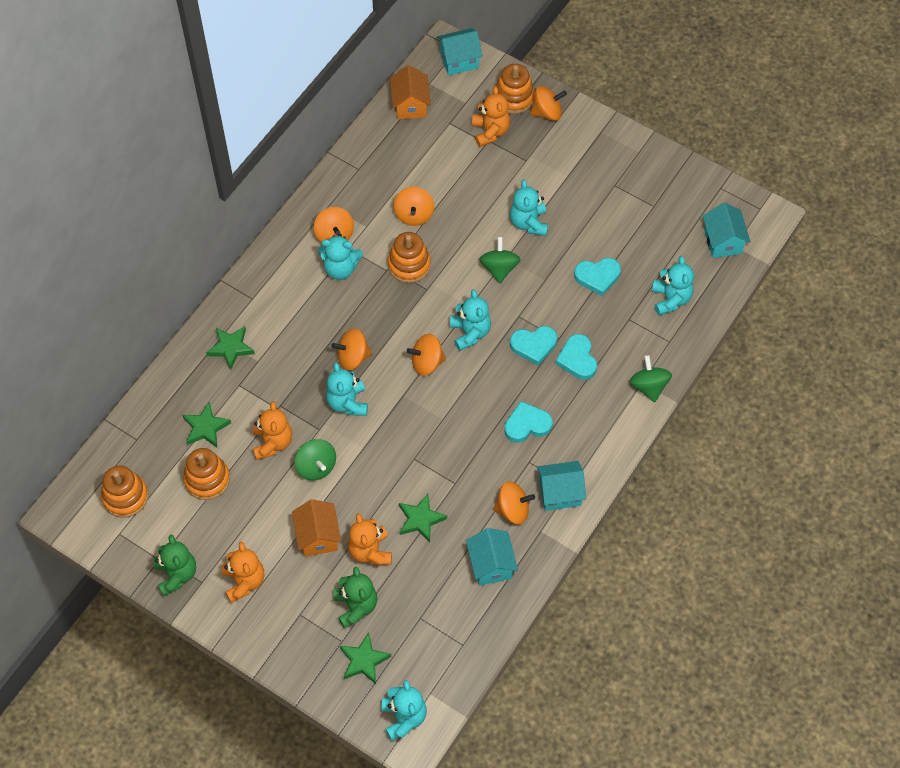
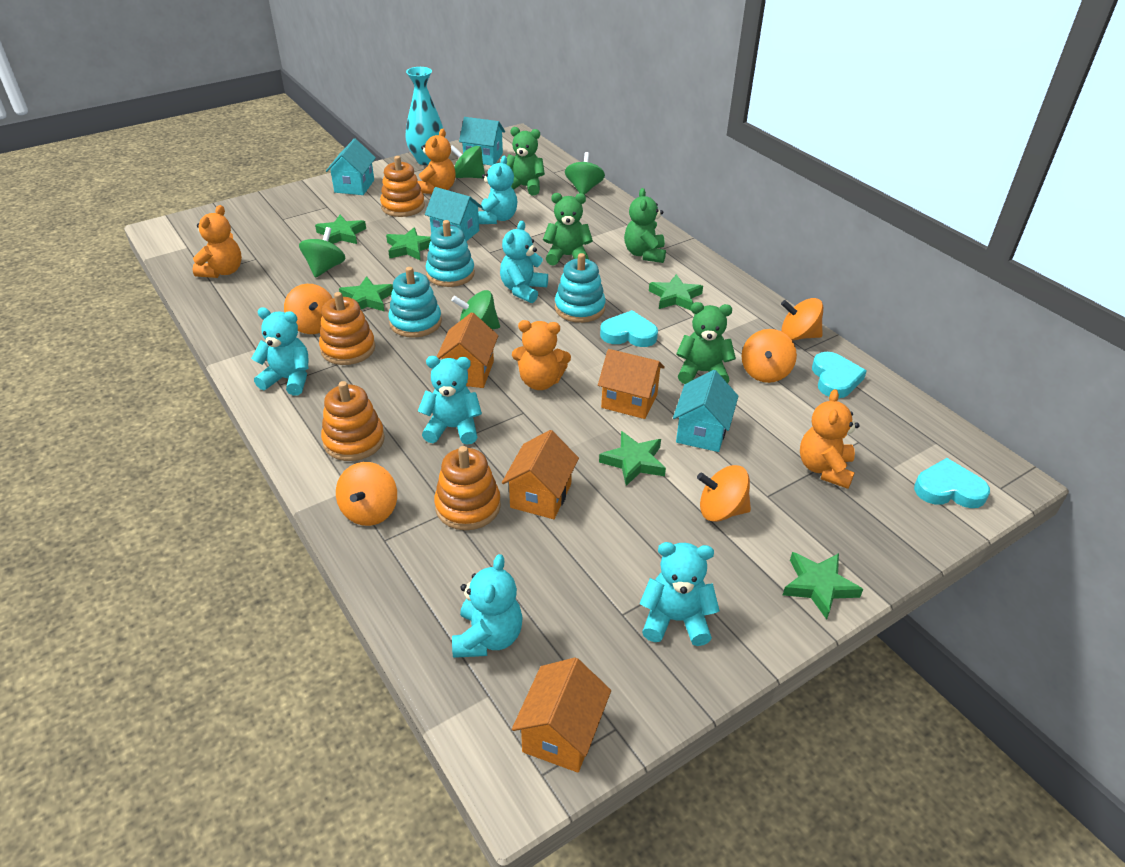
green spinning top: [295,439,336,481] [479,237,521,283] [629,355,672,402] = 3 -> [299,227,346,278] [451,145,485,178] [451,290,500,330] [565,152,605,195] = 4
green star: [182,402,231,448] [206,326,255,370] [340,632,391,684] [399,494,447,543] = 4 -> [315,215,366,244] [339,276,393,312] [386,227,431,260] [599,431,666,486] [649,274,703,310] [783,552,863,619] = 6
green teddy bear: [154,535,196,596] [334,567,377,628] = 2 -> [507,127,545,196] [543,193,593,266] [624,188,666,263] [676,302,736,384] = 4
orange house: [292,499,341,557] [390,65,431,119] = 2 -> [437,312,498,388] [502,430,579,519] [512,657,611,773] [598,349,665,419] = 4
orange spinning top: [314,207,354,242] [331,328,372,370] [393,187,434,226] [407,334,446,376] [493,481,535,525] [530,86,567,121] = 6 -> [284,284,333,334] [336,462,397,526] [697,465,751,522] [742,329,797,383] [781,298,823,341] = 5
turquoise heart: [504,401,553,443] [510,326,557,366] [555,334,597,380] [574,258,621,296] = 4 -> [600,310,658,347] [812,352,867,398] [914,458,990,508] = 3
turquoise stacking toy: none = 0 -> [389,267,442,338] [426,220,475,287] [555,253,606,323] = 3
turquoise vase: none = 0 -> [405,67,443,165] = 1

